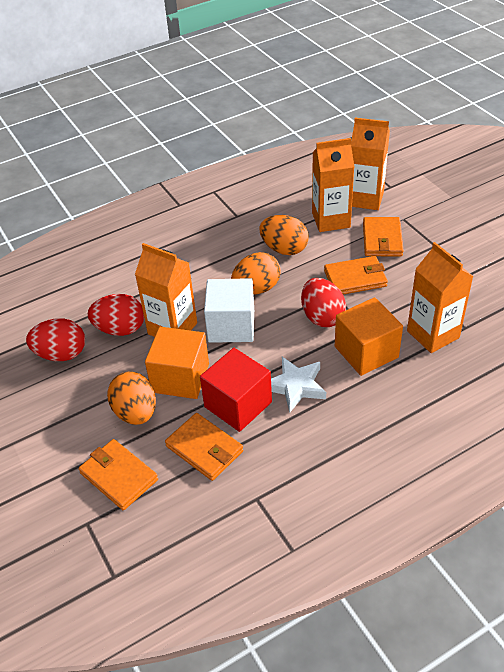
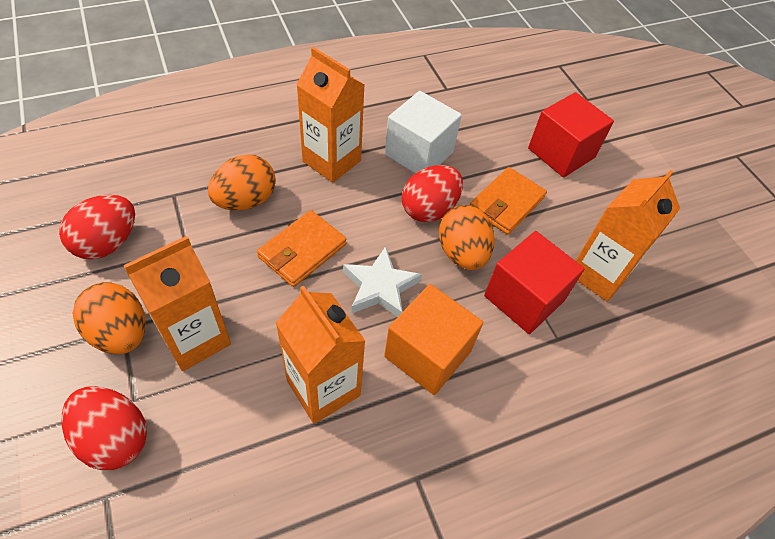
orange cube: [145,327,209,399] [335,297,403,376] = 2 -> [384,284,483,395] = 1
orange wallet: [79,439,158,510] [165,413,243,481] [324,256,388,294] [363,217,404,256] = 4 -> [257,210,347,287] [470,167,547,235] = 2
red cube: [200,348,272,432] = 1 -> [484,231,584,334] [528,92,614,178] = 2

